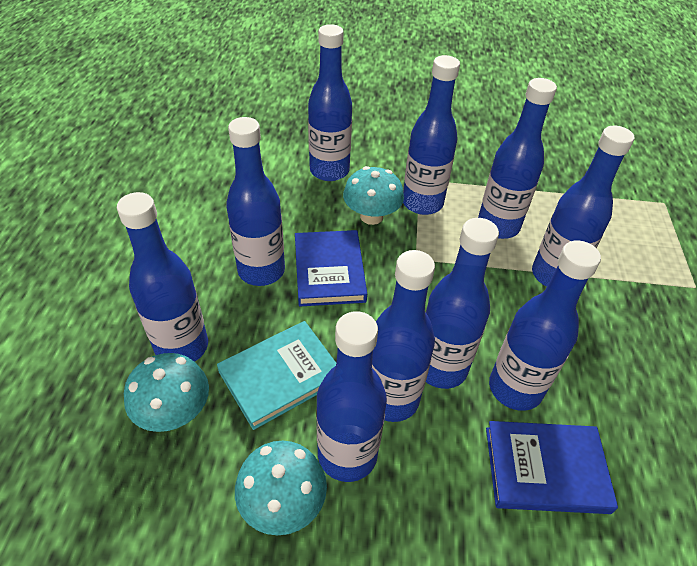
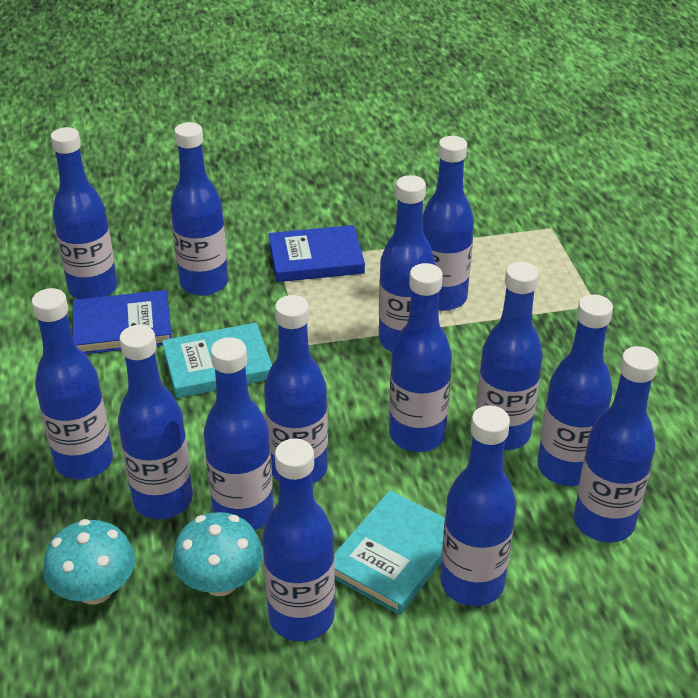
blue bottle: [117,192,208,362] [226,117,285,286] [308,24,352,181] [316,311,387,482] [372,250,435,422] [403,55,460,215] [425,218,499,389] [478,78,557,239] [489,240,601,411] [532,126,634,287] = 10 -> [32,288,113,480] [51,127,117,299] [118,325,193,519] [170,122,228,296] [203,337,274,531] [262,438,335,641] [264,295,328,483] [379,175,435,352] [389,263,452,452] [423,136,474,311] [440,405,516,606] [476,262,543,450] [538,294,613,486] [574,346,659,543] = 14
turquoise book: [217,321,336,430] = 1 -> [162,323,272,398] [334,490,445,615] = 2
turquoise mushroom: [124,353,209,432] [235,441,327,535] [343,166,404,225] = 3 -> [43,519,135,604] [173,512,263,596] = 2

